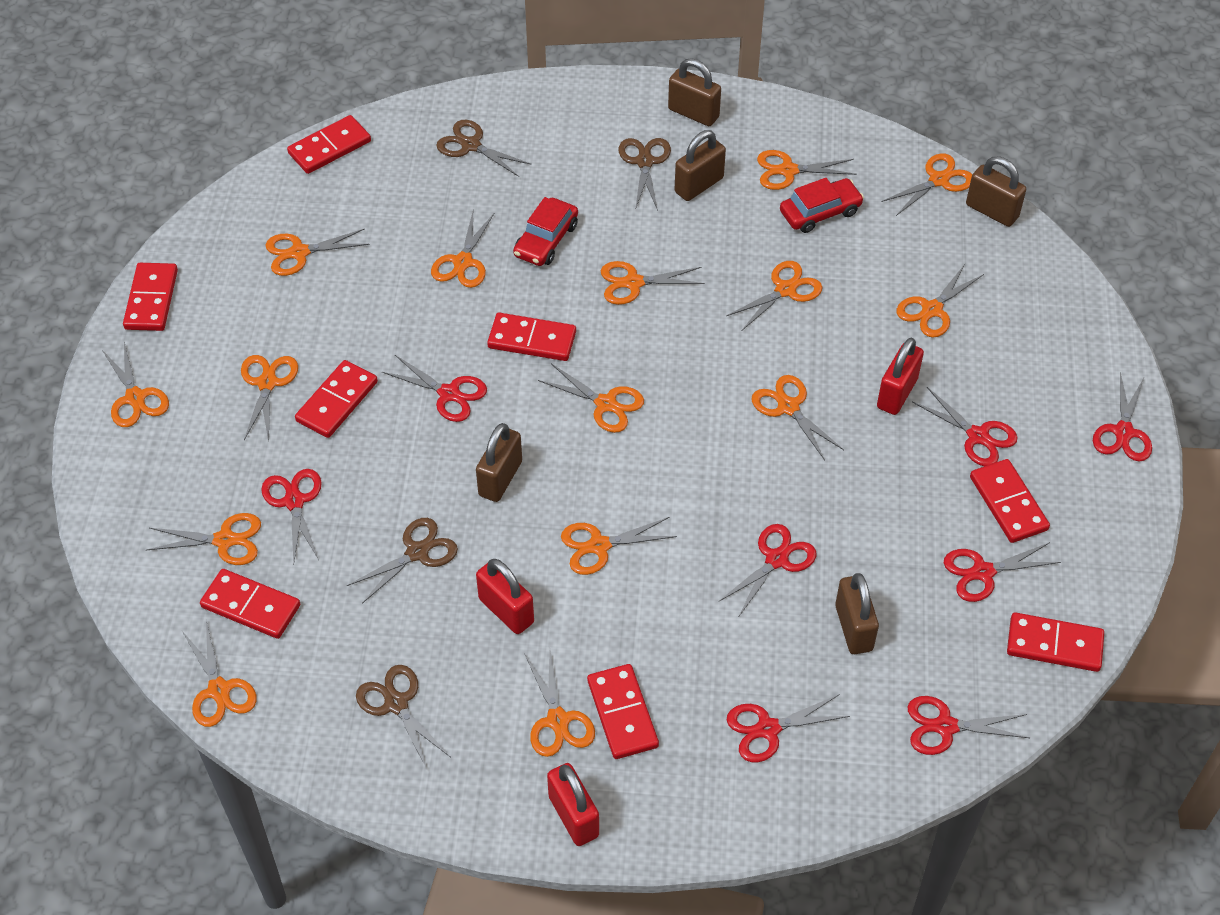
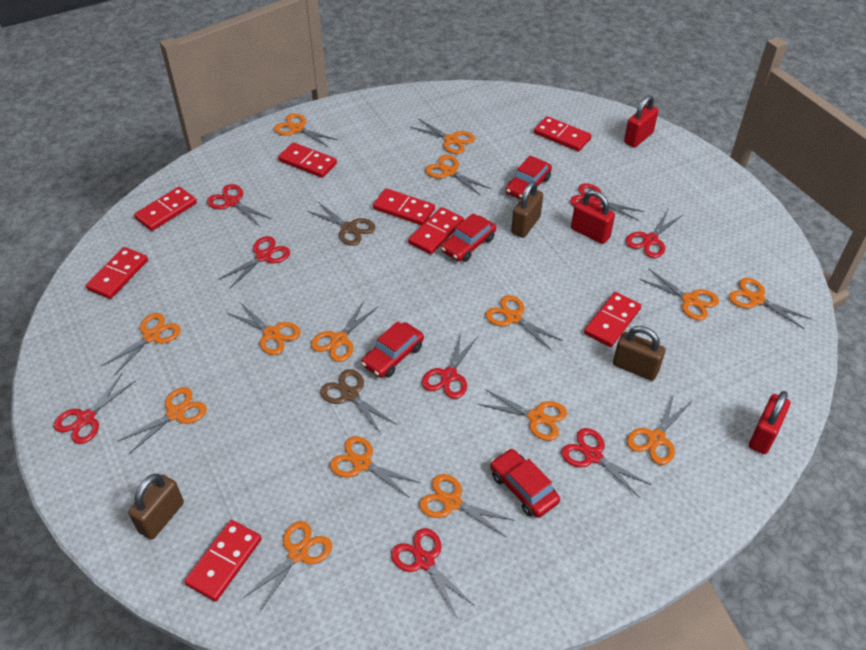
brown padlock: [476,423,522,502] [668,58,721,126] [675,130,726,201] [835,573,879,654] [966,157,1026,227] = 5 -> [128,474,184,540] [511,181,543,238] [613,326,665,381] = 3
brown scissors: [347,518,458,604] [356,665,450,769] [436,120,532,177] [619,138,671,211] = 4 -> [307,202,375,246] [320,369,397,434] = 2
red car: [513,197,578,266] [780,178,864,233] = 2 -> [361,321,424,378] [441,213,496,262] [490,448,560,518] [505,155,552,200] = 4

